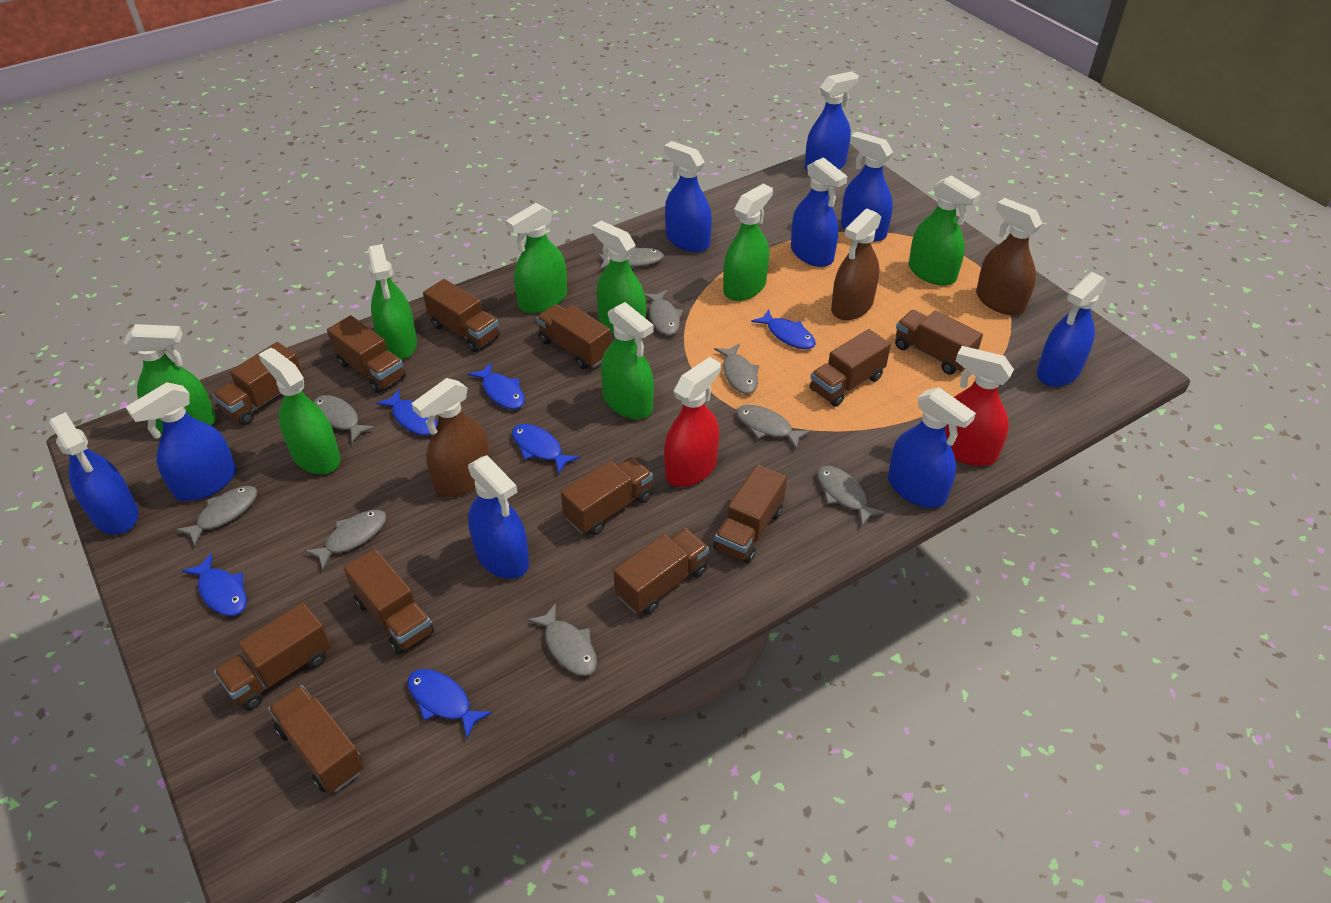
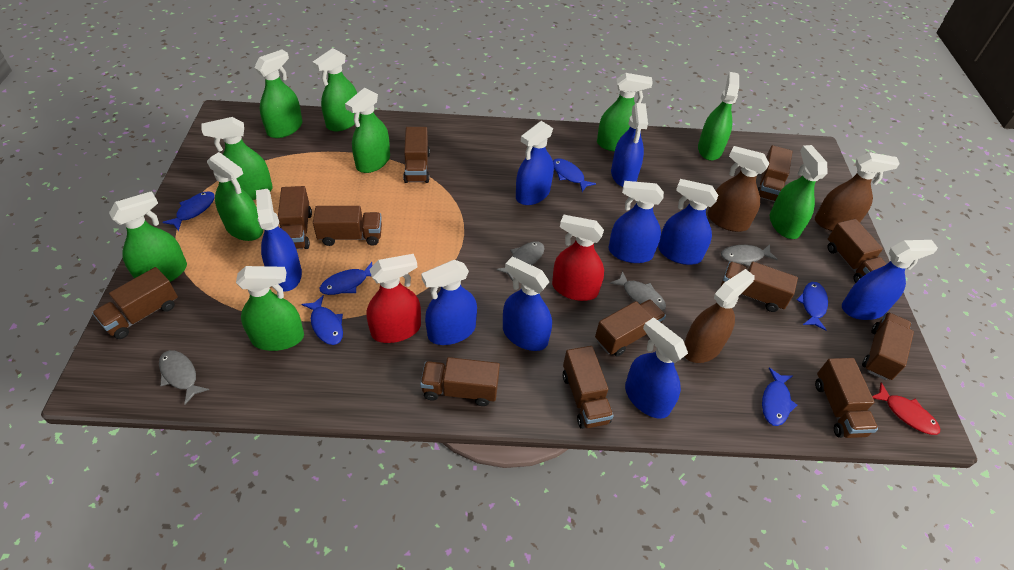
green spray bottle: [124,324,216,433] [258,348,340,474] [368,244,417,360] [506,203,567,313] [592,221,646,334] [601,302,654,419] [723,184,773,301] [909,175,981,286] = 8 -> [109,191,187,282] [201,117,273,200] [207,152,263,241] [236,266,304,351] [254,49,303,138] [312,48,360,131] [345,87,390,173] [597,73,653,152] [698,72,739,161] [770,145,828,239] = 10
grey fish: [176,486,257,546] [305,510,387,570] [314,395,375,443] [527,603,597,676] [598,247,664,270] [645,290,683,335] [714,344,759,394] [736,405,811,450] [817,466,886,526] = 9 -> [159,350,209,404] [496,241,544,281] [609,271,666,311] [721,244,778,266] = 4
red fish: none = 0 -> [872,383,940,435] = 1

